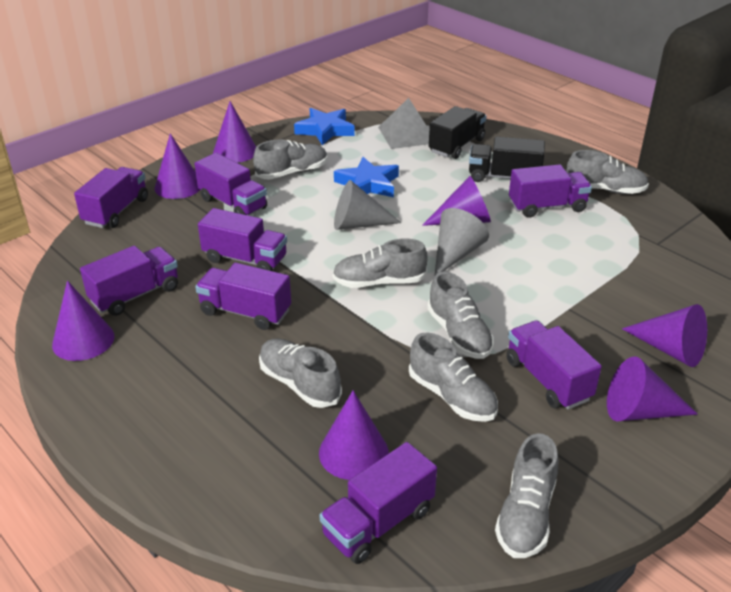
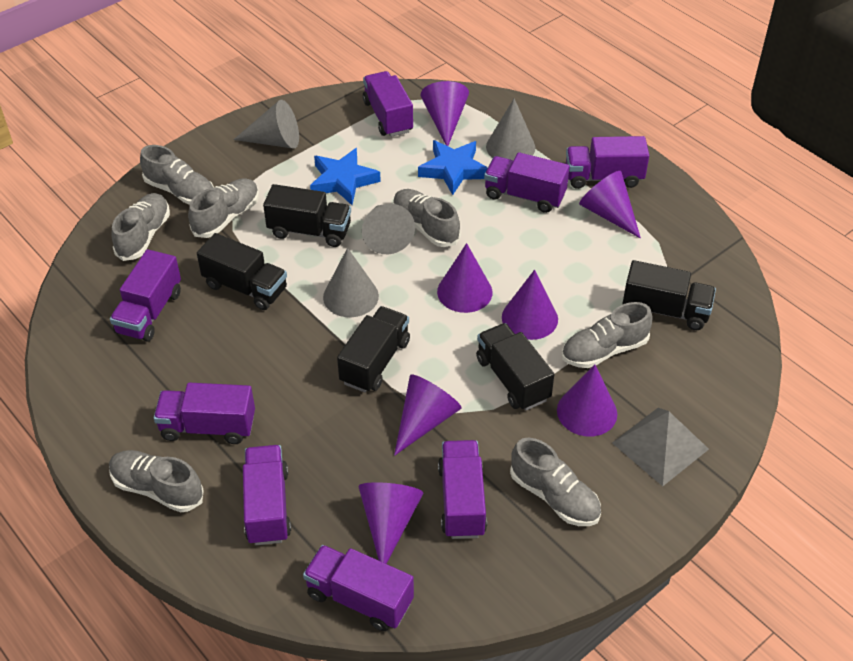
black truck: [429,106,486,159] [469,137,545,182] = 2 -> [197,233,287,310] [263,184,351,247] [337,306,410,393] [476,323,554,410] [622,260,716,330] = 5
grey cone: [334,180,402,230] [434,208,489,277] = 2 -> [233,100,299,149] [323,248,379,317] [362,204,415,254] [486,98,535,161] = 4

